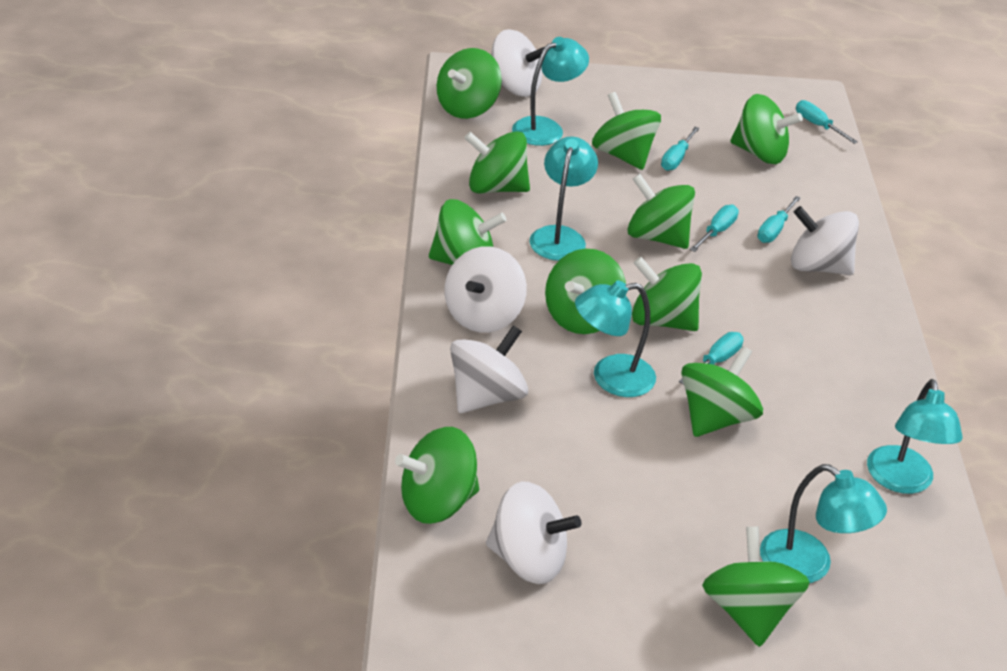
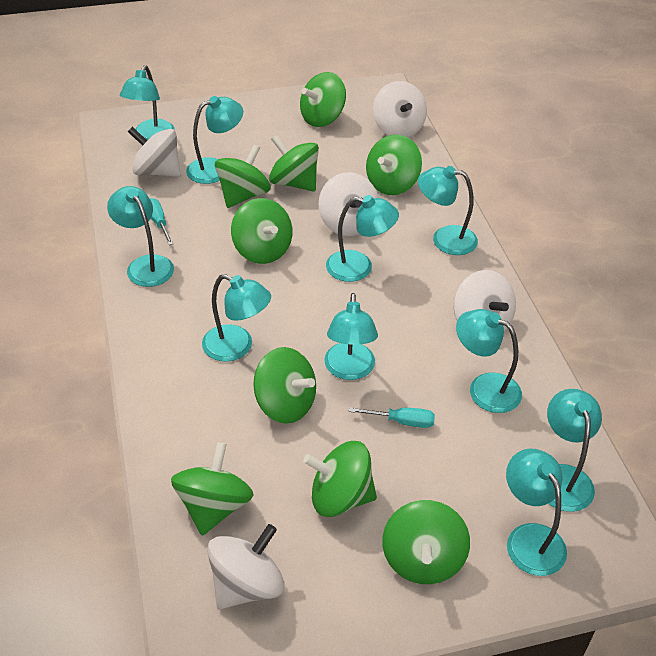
green spinning top: [395,427,479,524] [429,199,506,265] [437,48,502,119] [465,131,530,194] [545,249,626,334] [592,92,661,170] [627,174,695,249] [632,257,702,331] [681,346,763,437] [702,526,810,647] [730,94,803,164] = 11 -> [171,442,254,536] [215,145,271,208] [231,198,292,264] [253,347,316,424] [269,135,319,192] [300,72,346,127] [303,441,377,517] [366,135,422,195] [382,500,470,584] = 9
turquoise lamp: [512,37,589,146] [529,137,598,261] [575,280,656,397] [760,464,887,583] [867,379,963,494] = 5 -> [107,186,174,287] [120,65,175,140] [186,96,243,184] [202,274,271,362] [324,293,378,380] [326,195,399,282] [418,166,478,255] [456,309,522,413] [506,449,567,576] [547,389,602,512] = 10
turquoise screwdriver: [661,127,700,171] [679,332,743,385] [690,205,739,252] [757,196,801,243] [796,100,858,144] = 5 -> [150,198,173,245] [349,407,435,428] = 2

